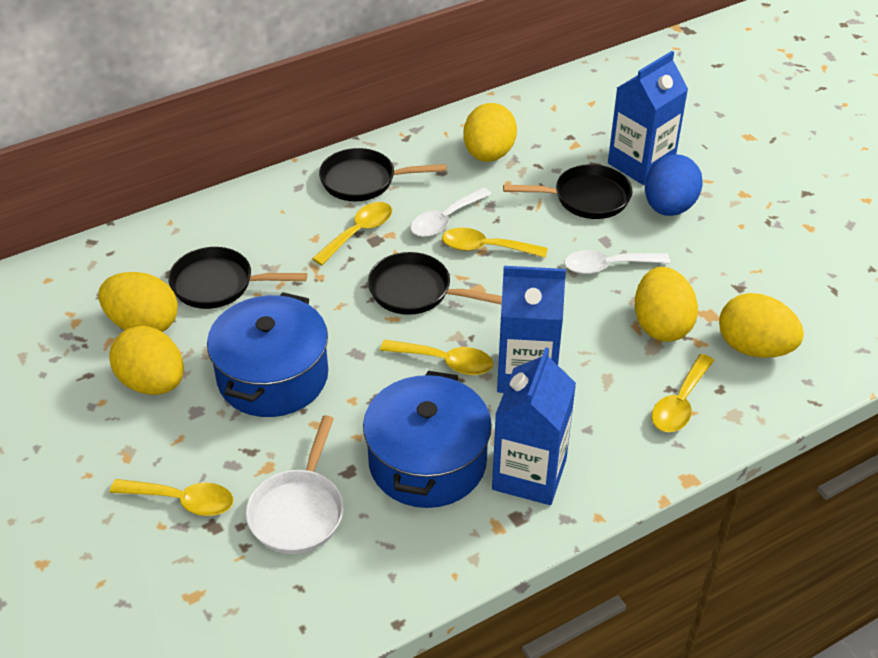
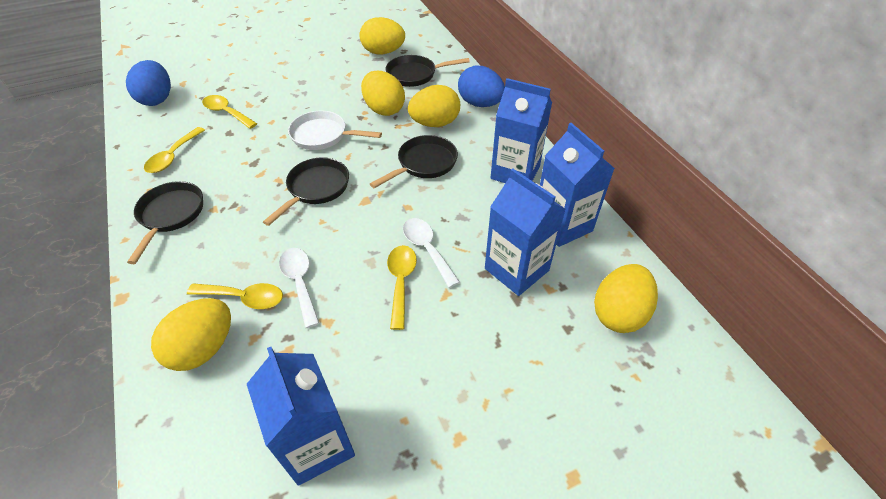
blue carton: [492,347,576,505] [497,266,566,393] [608,51,688,185] = 3 -> [247,347,355,486] [485,168,566,296] [491,78,552,183] [540,123,615,247] = 4
blue egg: [645,154,703,216] = 1 -> [126,60,171,106] [458,66,505,107] = 2
blue pot: [207,292,328,417] [363,371,492,508] = 2 -> none = 0
yellow spoon: [110,479,234,516] [312,202,392,265] [380,340,493,375] [442,228,547,258] [652,354,714,432] = 5 -> [144,127,205,173] [187,283,283,309] [202,95,257,129] [387,245,417,330] = 4

